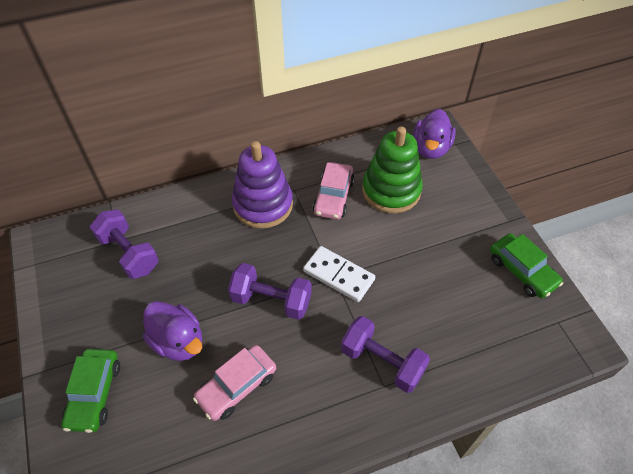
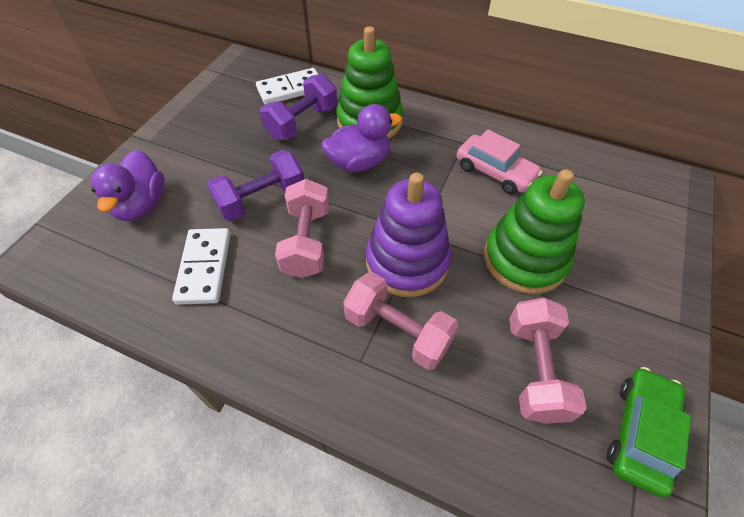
green car: [61,349,120,433] [490,233,563,298] = 2 -> [607,367,691,498] = 1
green stacking toy: [362,126,423,213] = 1 -> [336,26,403,139] [484,169,585,294] = 2
pink car: [193,345,276,421] [313,162,355,220] = 2 -> [457,130,542,194] = 1
pink dumbbell: none = 0 -> [275,179,329,278] [343,272,458,370] [509,297,587,424] = 3
purple dumbbell: [90,209,159,279] [228,263,312,320] [341,316,430,393] = 3 -> [207,150,304,222] [260,74,337,140] = 2
white domino: [303,246,375,302] = 1 -> [172,228,231,305] [256,68,318,105] = 2

